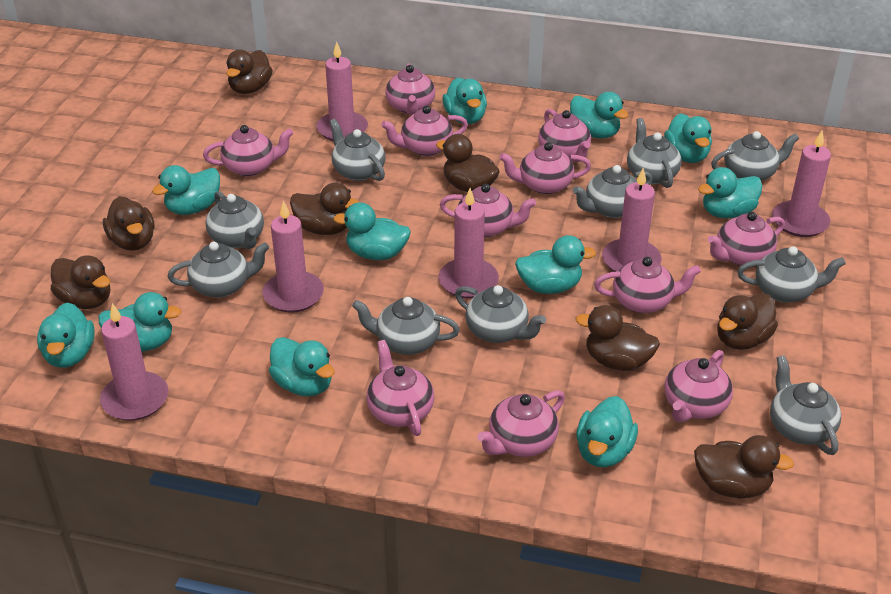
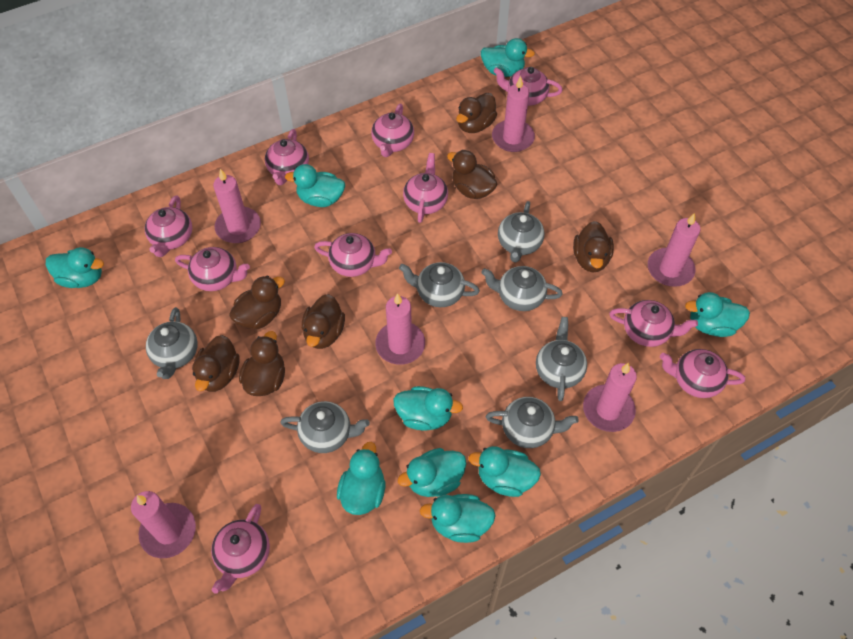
brown duck: [51,255,110,309] [103,197,154,251] [226,49,273,94] [290,183,359,235] [436,134,500,192] [575,305,660,371] [694,435,794,498] [718,294,778,350] = 8 -> [192,335,240,392] [229,276,285,329] [239,331,285,396] [302,294,345,349] [447,150,497,199] [456,93,497,133] [573,221,614,272] = 7
grey teapot: [168,242,269,298] [206,191,264,249] [329,119,386,181] [352,297,460,355] [455,285,546,343] [573,165,652,218] [627,118,682,188] [711,131,799,181] [737,246,846,303] [770,355,841,455] = 10 -> [146,307,198,379] [280,401,370,453] [399,262,480,307] [481,266,563,311] [486,397,579,448] [498,201,545,262] [536,317,587,401] = 7
pink teapot: [203,125,293,176] [367,340,434,436] [381,105,468,156] [385,64,435,115] [440,184,536,237] [477,390,565,457] [499,142,591,194] [538,109,591,162] [594,257,701,313] [664,350,733,423] [708,212,785,266] = 11 -> [145,195,192,257] [175,247,250,291] [211,504,270,594] [265,129,309,185] [314,233,392,277] [371,104,414,157] [403,153,448,223] [493,67,563,106] [609,300,698,347] [660,349,745,398] = 10
turquoise duck: [37,302,95,368] [98,292,181,352] [152,165,220,215] [269,337,335,397] [333,202,411,260] [442,78,487,124] [515,235,596,294] [570,92,629,138] [576,396,638,467] [664,113,712,163] [698,167,763,218] = 11 -> [46,247,104,288] [285,164,345,207] [337,442,385,515] [393,386,463,431] [398,448,466,497] [420,494,496,543] [468,446,541,497] [481,38,535,77] [685,292,750,337] = 9

